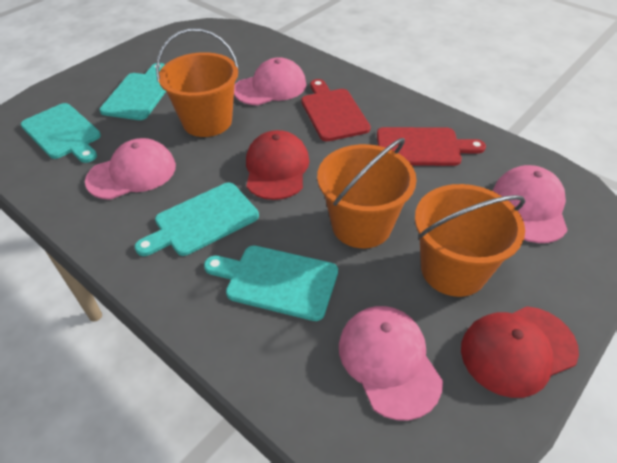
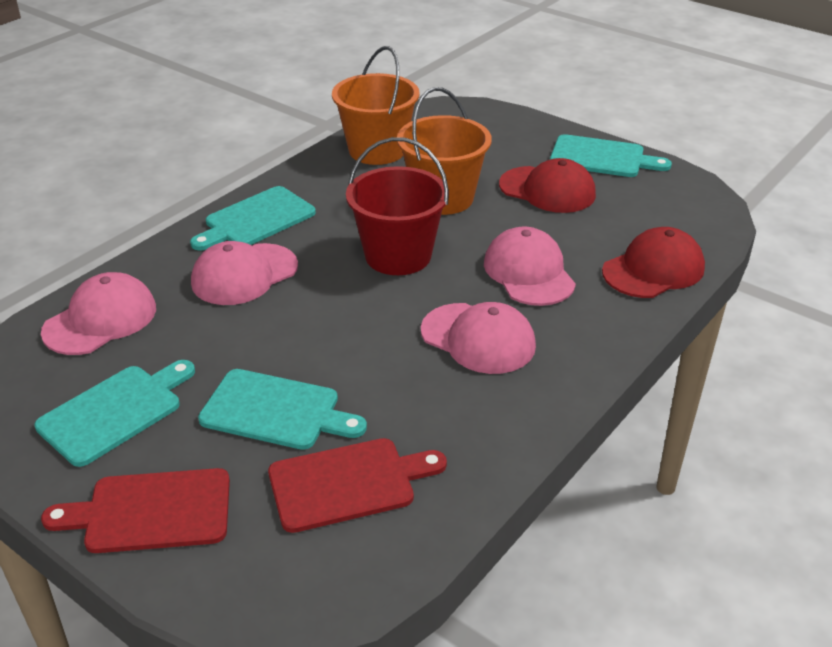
orange bucket: [156,28,239,137] [317,138,417,248] [415,184,525,297] = 3 -> [332,46,420,165] [397,87,492,215] = 2
red bucket: none = 0 -> [346,137,449,275] = 1

